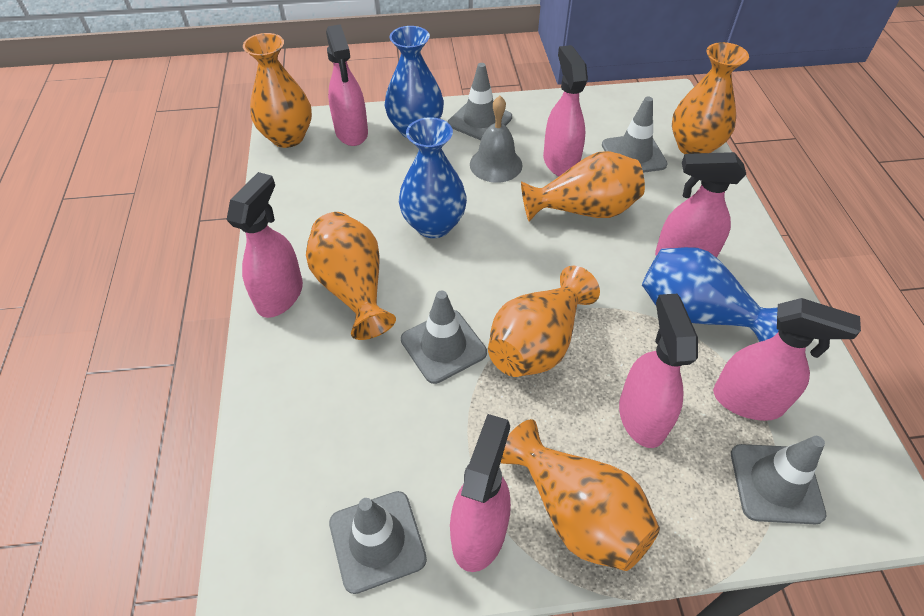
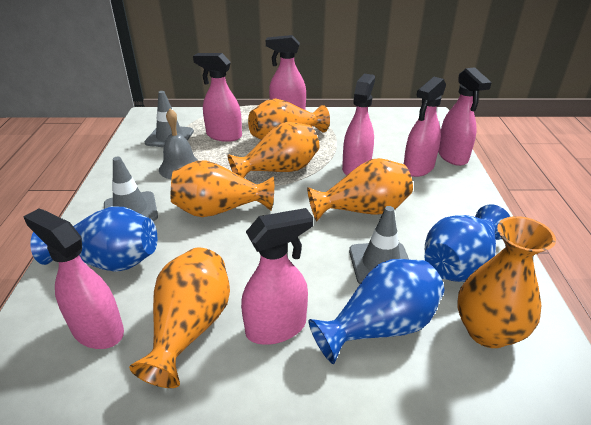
grey traffic cone: [329,491,427,594] [401,290,487,384] [448,63,512,140] [602,96,668,173] [731,436,826,524] = 5 -> [104,157,158,221] [145,91,194,147] [349,206,409,284] = 3

